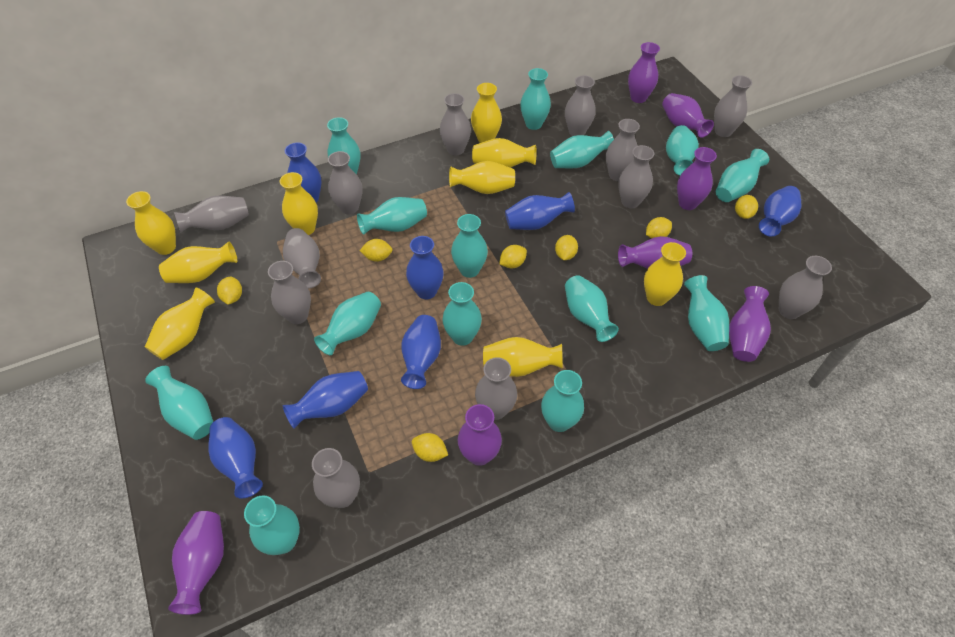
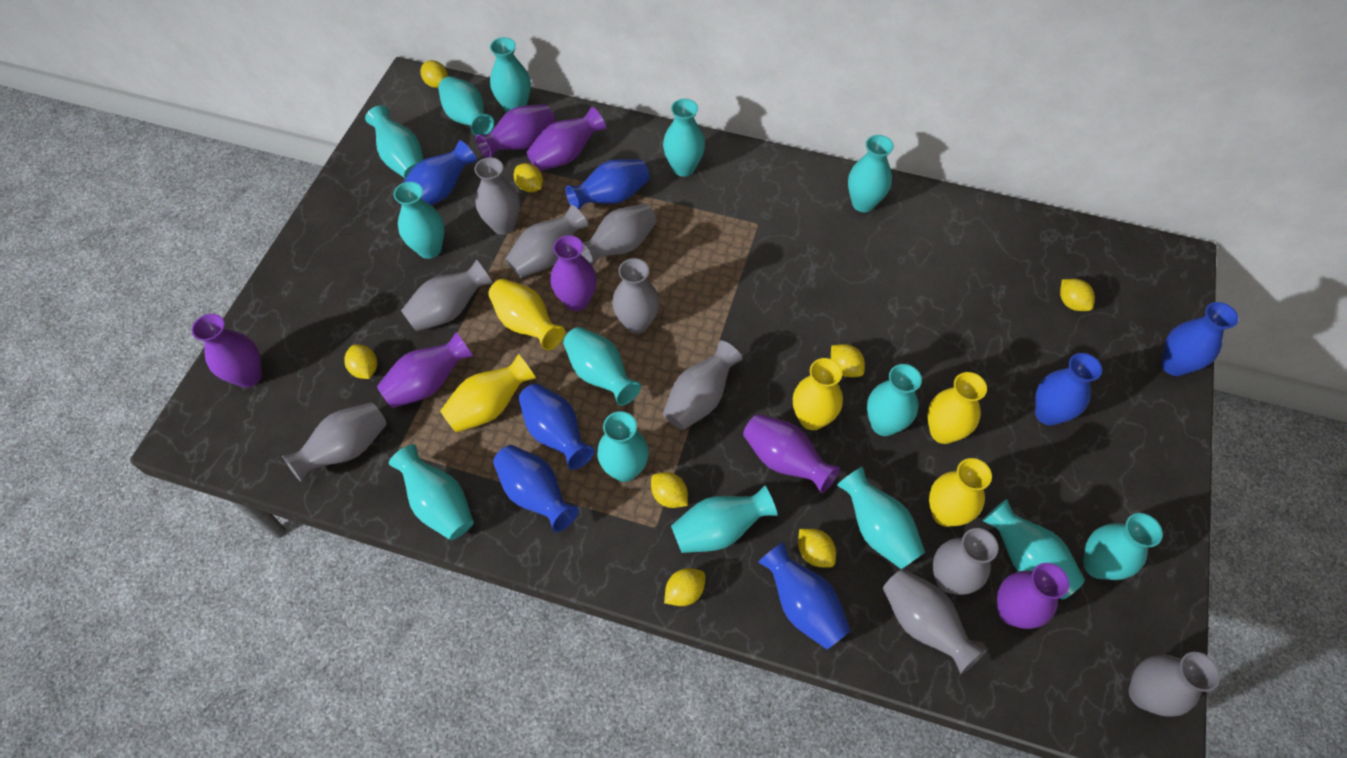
grey vase: [174,195,249,233] [268,261,311,324] [283,228,321,289] [312,448,360,508] [328,151,363,214] [440,93,471,155] [475,357,517,420] [565,75,596,136] [606,119,640,181] [618,145,654,208] [714,75,752,137] [779,256,832,319] = 12 -> [282,402,387,482] [401,260,492,332] [474,157,520,235] [505,205,588,278] [581,204,656,266] [612,258,659,334] [663,341,743,430] [883,569,987,674] [933,528,998,595] [1129,652,1220,717] = 10
yellow lemon: [217,276,242,304] [360,239,393,262] [412,433,448,462] [499,245,527,268] [555,235,578,260] [646,217,672,239] [735,195,758,219] = 7 -> [344,345,377,379] [421,60,448,88] [514,163,543,192] [651,472,688,508] [664,568,705,606] [798,529,836,567] [831,344,865,377] [1060,279,1095,311] = 8
yellow vase: [126,191,176,255] [145,287,215,360] [159,241,237,283] [280,172,318,235] [449,161,515,194] [471,83,502,143] [472,138,537,168] [483,337,563,377] [644,242,686,306] = 9 -> [440,354,536,433] [488,279,565,350] [793,358,843,430] [927,372,987,444] [929,458,992,527] = 5

